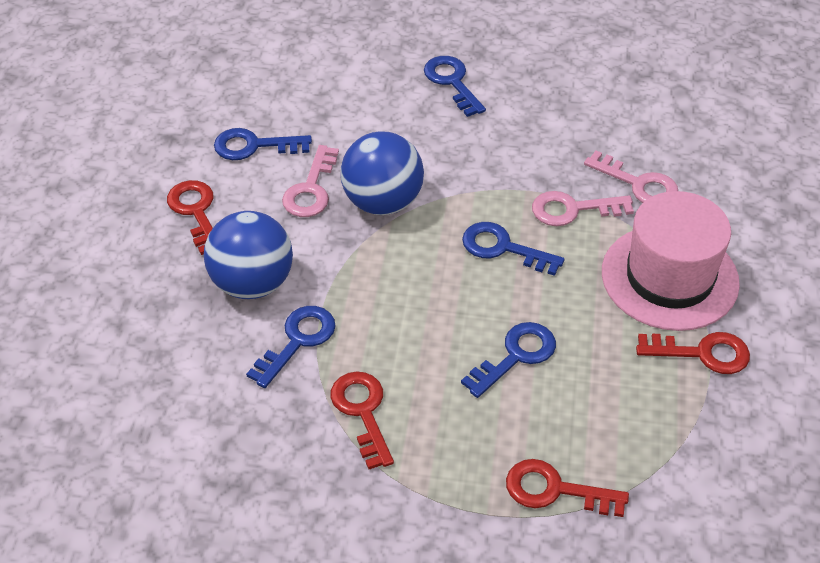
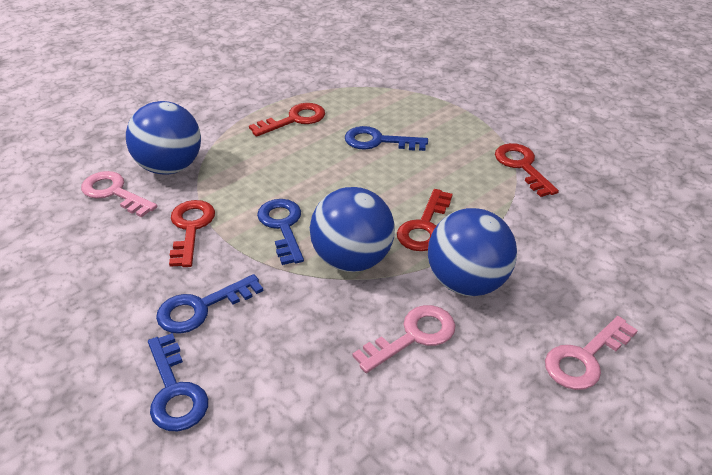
blue ball: [204,211,293,299] [341,132,424,215] = 2 -> [126,101,201,175] [310,187,395,272] [428,208,517,296] = 3
blue key: [214,128,312,160] [246,306,336,388] [424,56,486,117] [461,322,556,398] [462,222,565,276] = 5 -> [148,333,208,431] [156,274,263,334] [257,199,304,265] [345,126,428,151] = 4
pink hat: [602,191,740,331] = 1 -> none = 0

